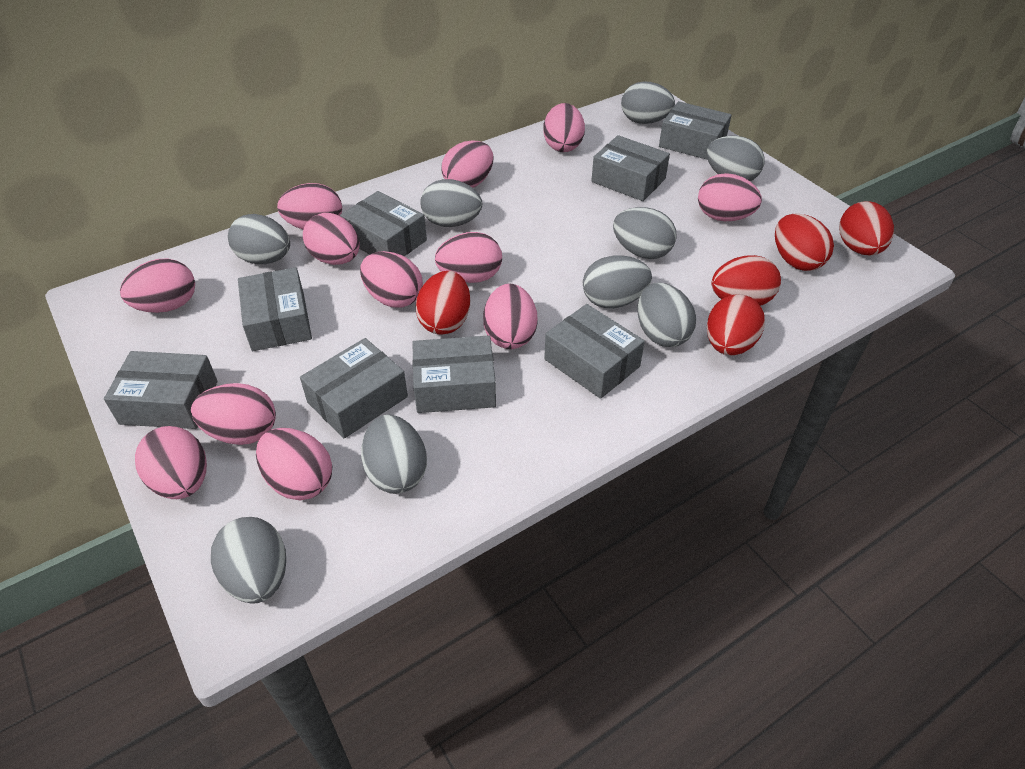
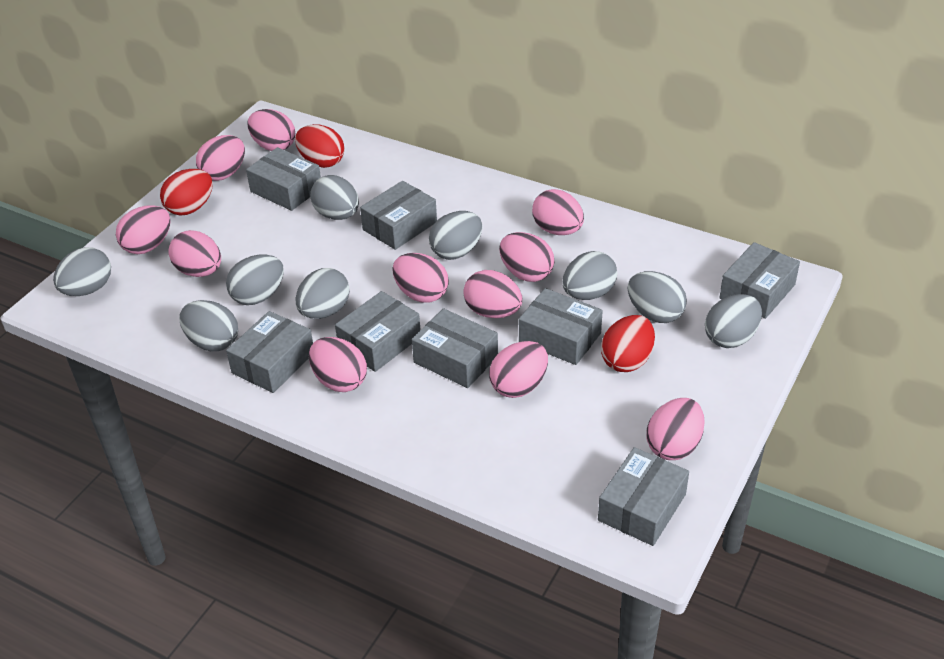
pink egg: [120,259,195,313] [135,426,207,499] [191,383,276,445] [256,428,332,500] [277,183,342,229] [303,213,360,265] [360,251,423,308] [435,232,502,283] [441,141,494,188] [483,284,538,349] [543,103,585,152] [698,173,762,221] = 12 -> [116,205,170,254] [168,230,221,277] [196,135,245,181] [247,109,295,151] [309,337,367,392] [392,253,449,303] [463,270,522,318] [489,341,548,398] [499,232,554,282] [532,189,584,235] [647,398,705,460] = 11
red egg: [415,271,470,335] [707,294,765,355] [711,255,781,306] [775,213,834,271] [839,201,894,255] = 5 -> [160,169,213,215] [295,124,344,168] [601,315,655,372] = 3

